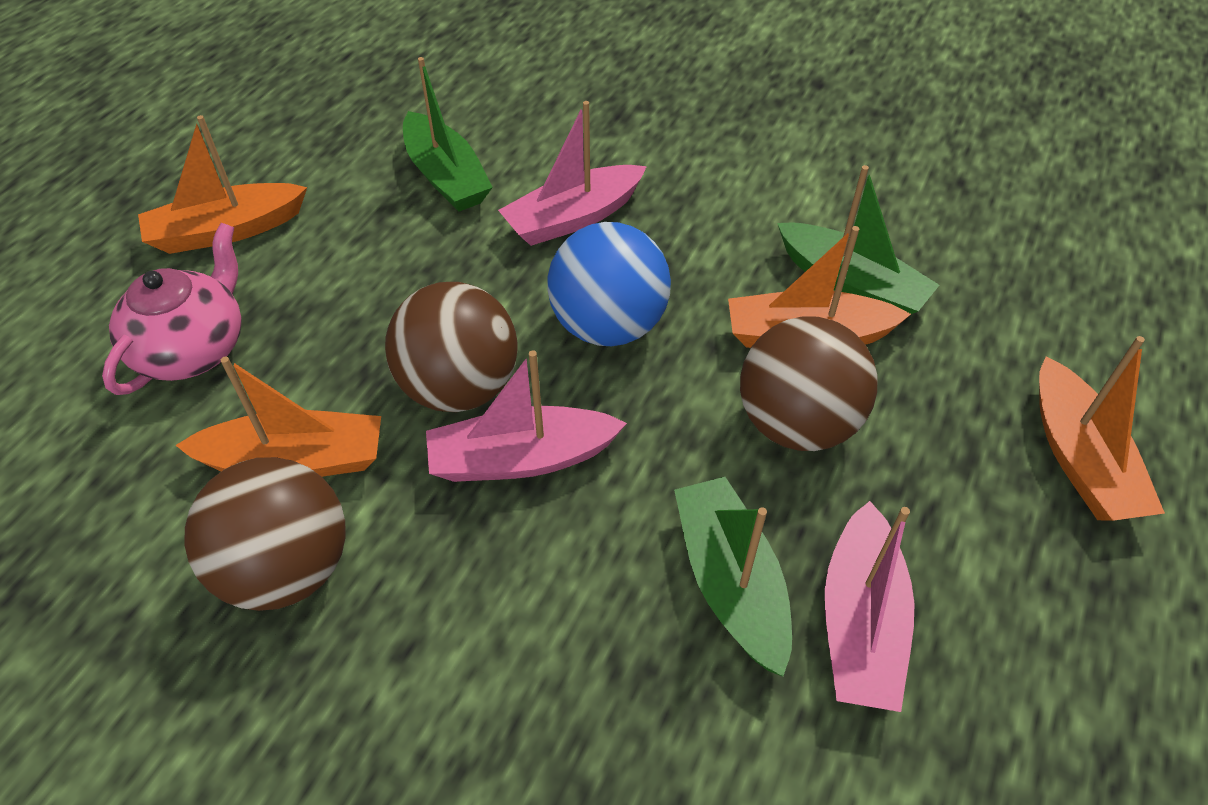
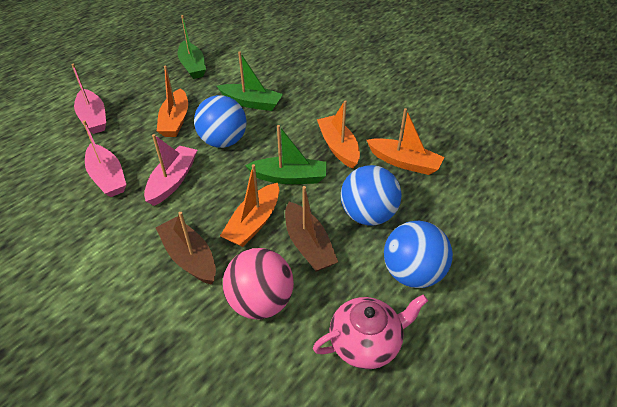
blue ball: [547,222,671,346] = 1 -> [194,95,246,148] [341,165,402,225] [384,221,453,288] = 3
brown ball: [185,457,346,611] [385,282,518,412] [740,317,877,451] = 3 -> none = 0
brown boat: none = 0 -> [156,212,216,285] [285,186,338,272] = 2
pink ball: none = 0 -> [223,248,294,319] = 1

